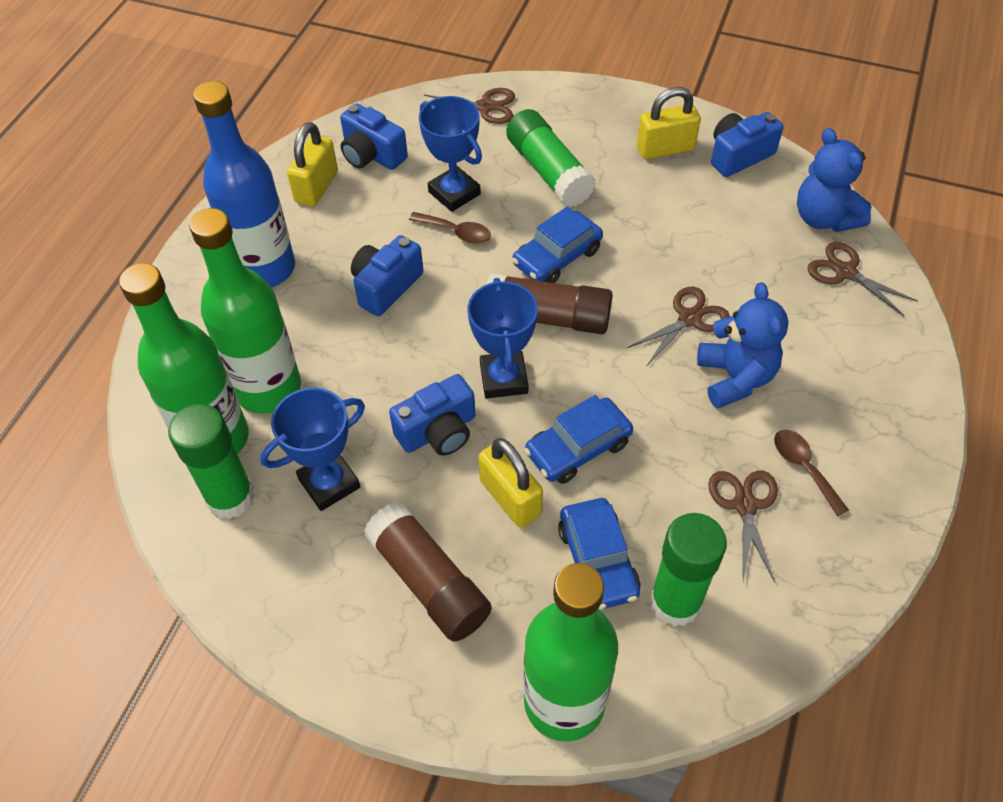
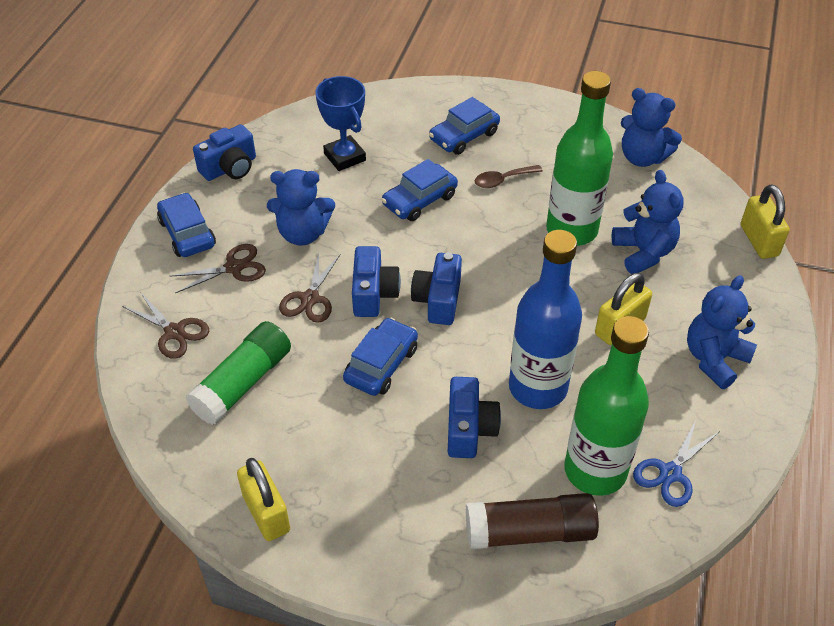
blue car: [512,207,603,283] [524,395,633,484] [558,498,640,610] = 3 -> [157,193,216,257] [343,318,418,396] [382,159,458,221] [429,97,500,155] = 4
blue scissors: none = 0 -> [633,418,720,507] = 1
blue teddy bear: [697,282,788,408] [797,128,871,232] = 2 -> [267,169,335,246] [612,170,684,274] [621,88,682,167] [687,275,757,389] = 4
blue trophy: [260,388,365,511] [419,96,482,212] [468,278,538,399] = 3 -> [315,76,366,171] = 1
brown glue stick: [364,502,492,642] [487,273,613,334] = 2 -> [466,493,599,549] = 1
brown scissors: [424,88,515,124] [627,286,730,365] [708,470,778,582] [808,242,918,316] = 4 -> [122,292,209,359] [170,244,266,293] [279,252,341,323] = 3
brown spoon: [409,212,491,244] [774,429,849,516] = 2 -> [475,165,543,188] = 1
green bottle: [119,263,248,454] [189,208,301,414] [523,563,618,742] = 3 -> [546,71,613,246] [564,316,649,496] = 2
green glue stick: [168,404,255,519] [506,109,596,207] [650,513,727,627] = 3 -> [186,321,291,425] = 1

